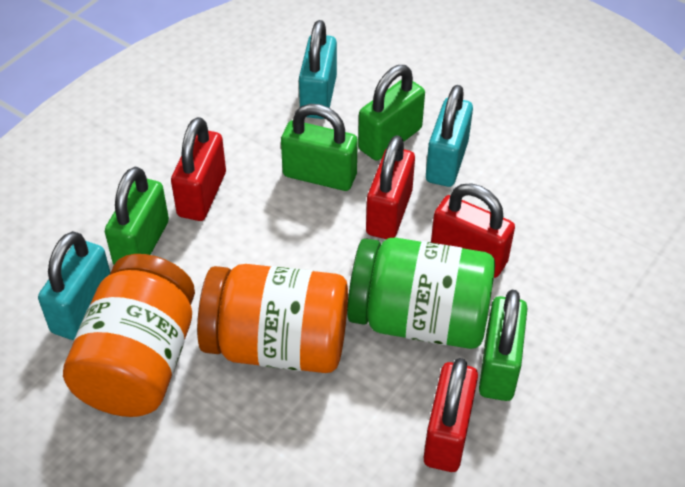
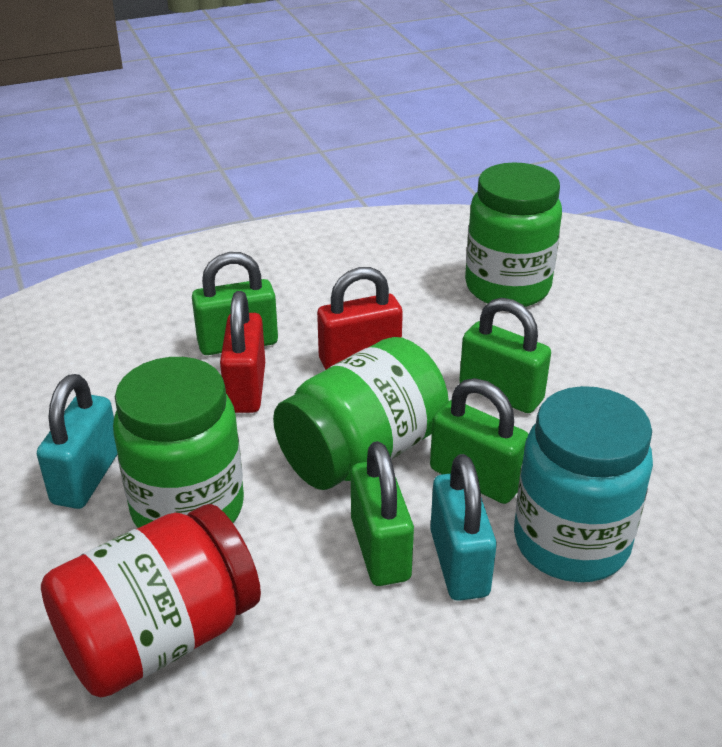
green jar: [347,238,495,349] = 1 -> [113,357,244,528] [273,337,449,490] [465,162,562,307] = 3
orange jar: [63,254,195,417] [197,264,348,373] = 2 -> none = 0
red jar: none = 0 -> [41,504,261,697] = 1
red padlock: [171,117,226,221] [366,135,415,239] [424,358,478,472] [431,183,515,278] = 4 -> [220,291,265,413] [317,267,403,370] = 2
turquoise jar: none = 0 -> [514,386,653,582] = 1
turquoise padlock: [38,231,111,340] [299,20,337,119] [426,85,473,187] = 3 -> [37,374,117,509] [430,454,497,601] = 2

